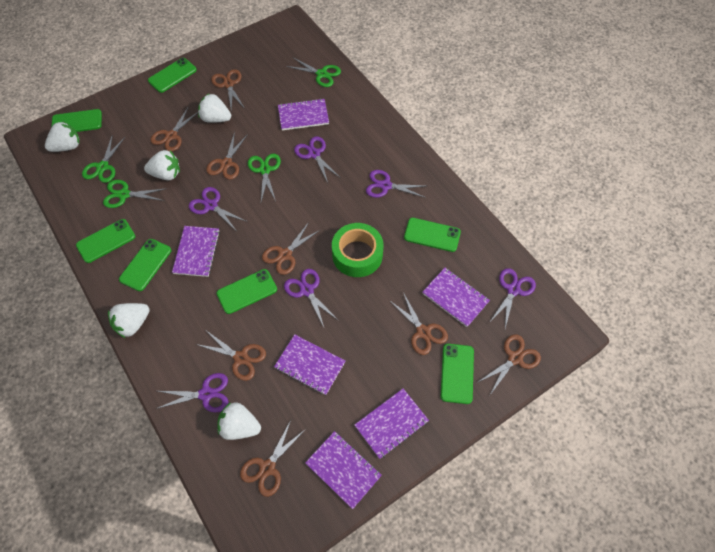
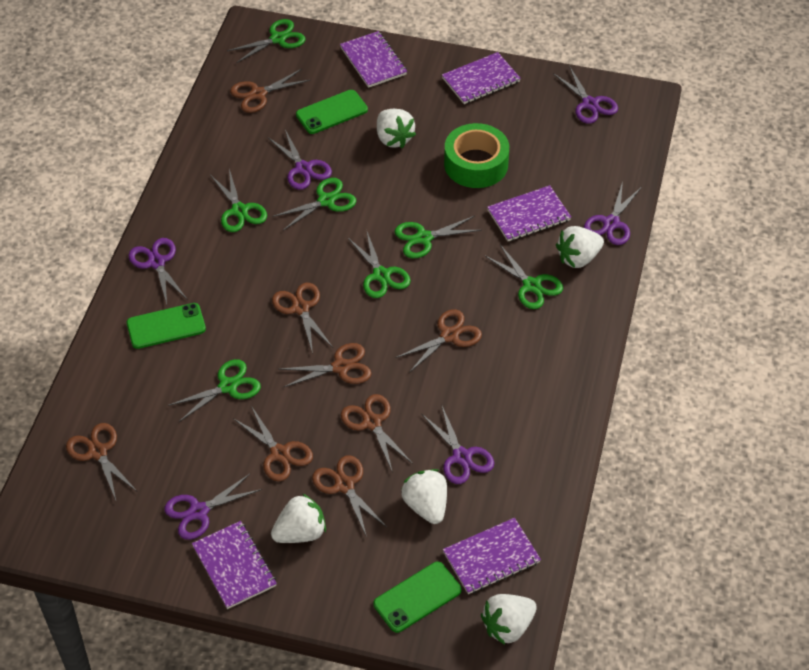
green phone: [51,109,102,132] [76,219,135,263] [119,239,171,291] [148,58,197,93] [216,269,277,314] [404,218,461,252] [441,344,474,404] = 7 -> [127,303,206,349] [296,90,368,134] [374,562,461,633] = 3
green scissors: [82,137,125,183] [103,180,167,208] [248,154,281,201] [286,57,341,87] = 4 -> [168,359,261,422] [210,169,267,232] [227,19,306,63] [272,178,357,231] [347,232,411,298] [395,216,481,258] [484,245,563,309] = 7
purple notebook: [172,226,220,277] [274,334,345,395] [278,98,329,130] [305,431,382,509] [354,389,429,459] [422,268,490,327] = 6 -> [192,521,277,609] [340,31,407,88] [442,52,521,104] [443,518,541,594] [487,185,571,241] = 5

